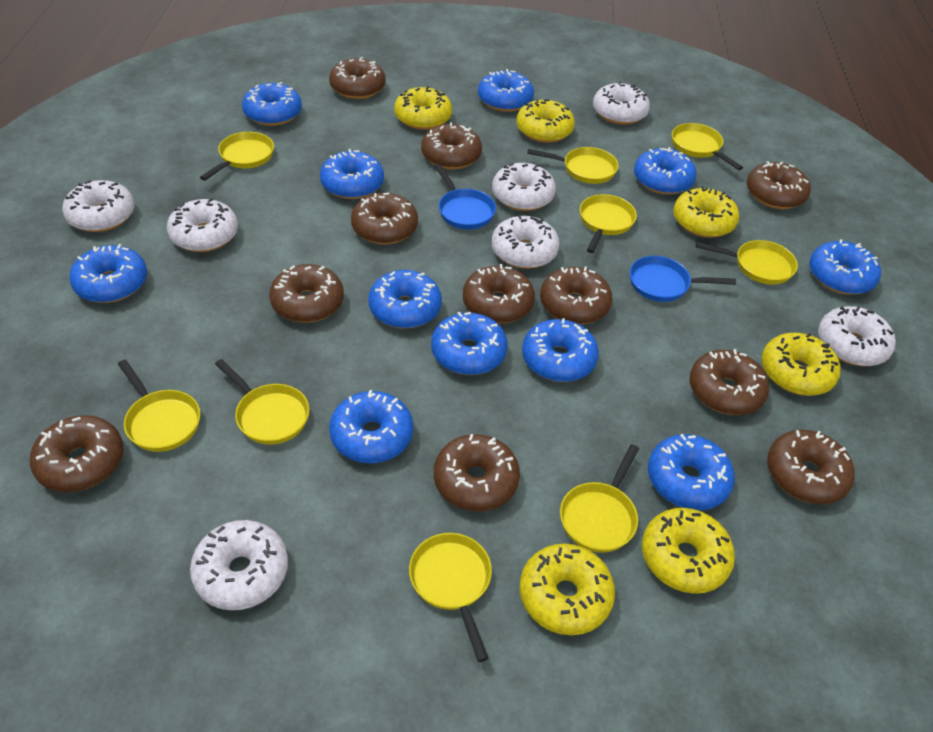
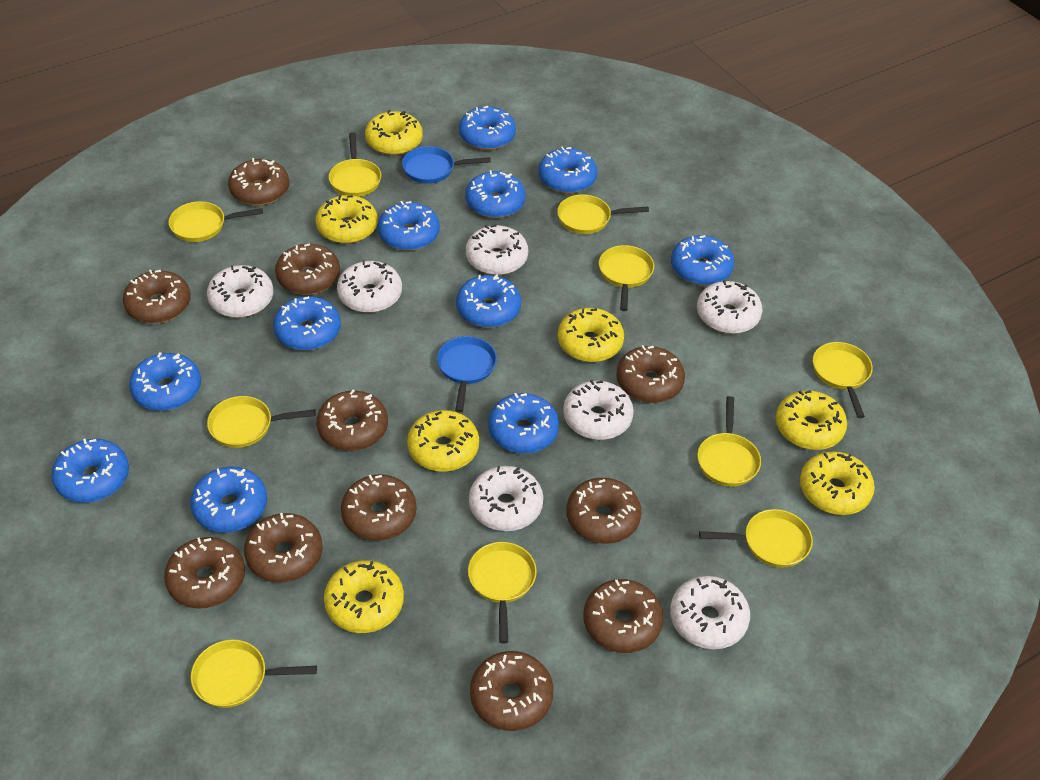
yellow donut: [394,86,452,130] [516,99,575,143] [520,544,615,635] [642,508,735,594] [673,186,739,238] [762,333,841,396] = 6 -> [316,195,378,244] [324,560,404,633] [365,110,423,155] [407,410,479,472] [558,308,624,362] [776,390,847,450] [800,451,875,515] = 7
yellow pan: [118,360,200,452] [200,132,274,181] [215,359,309,444] [409,533,492,662] [527,147,619,184] [560,444,639,553] [580,194,637,253] [672,123,743,170] [696,240,798,284] = 9 -> [169,201,263,242] [191,640,317,708] [207,396,315,448] [329,132,381,197] [468,542,537,643] [557,194,649,234] [599,245,654,311] [697,396,761,487] [699,509,813,568] [813,342,873,418] = 10

